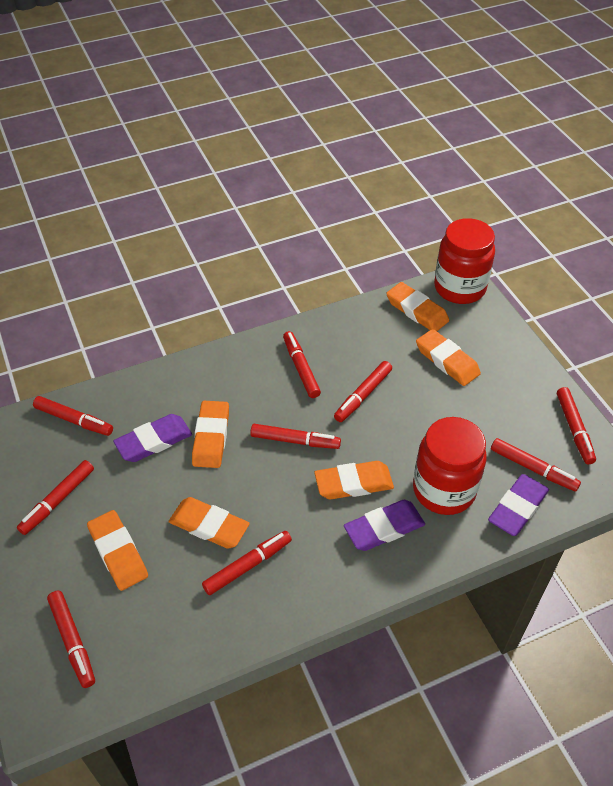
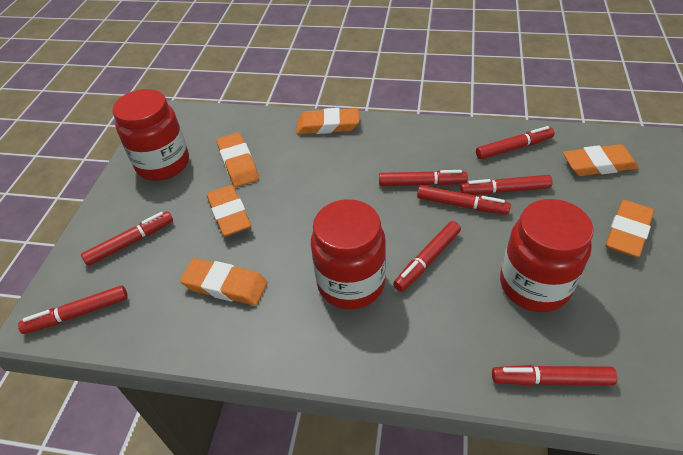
purple eraser: [113,414,192,462] [344,500,425,551] [488,474,549,536] = 3 -> none = 0
red jar: [413,417,487,515] [434,218,495,304] = 2 -> [112,89,189,181] [311,199,386,310] [500,199,593,312] = 3
red marker: [17,460,94,535] [33,396,113,436] [47,591,95,688] [202,531,292,595] [250,424,341,449] [283,331,321,398] [334,361,392,422] [491,438,581,491] [557,387,596,464] = 9 -> [18,285,128,334] [81,211,173,266] [379,170,468,186] [393,221,461,292] [417,185,511,214] [460,175,553,195] [476,126,555,159] [492,365,617,386] = 8

